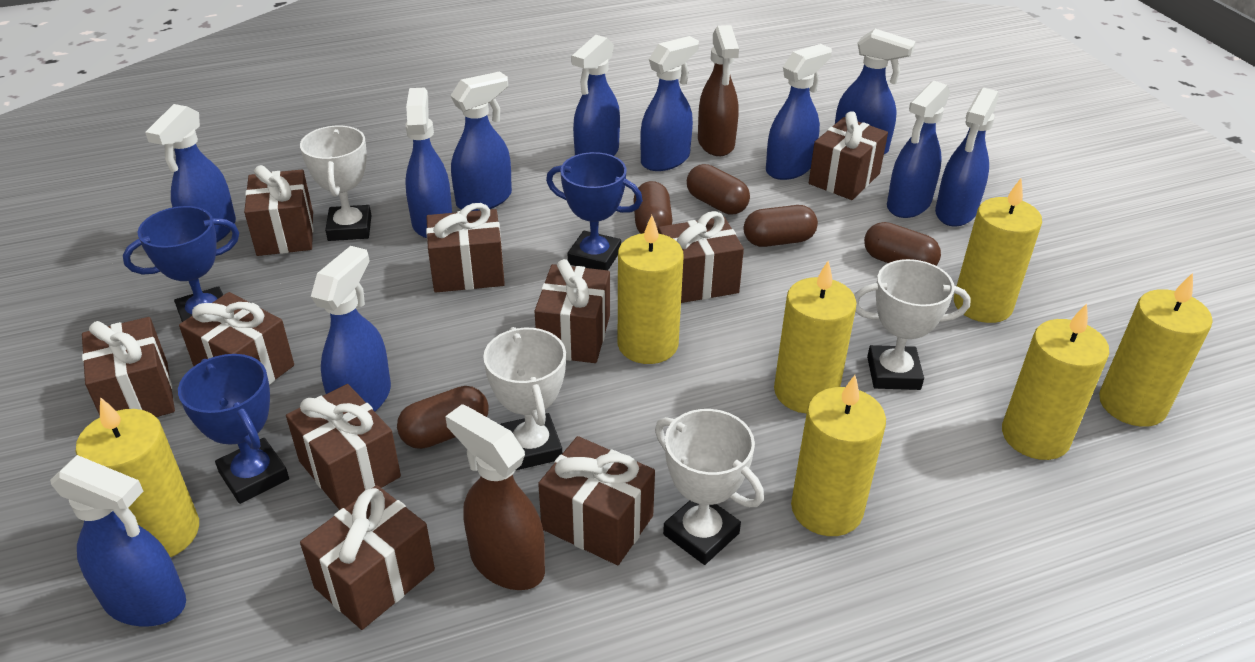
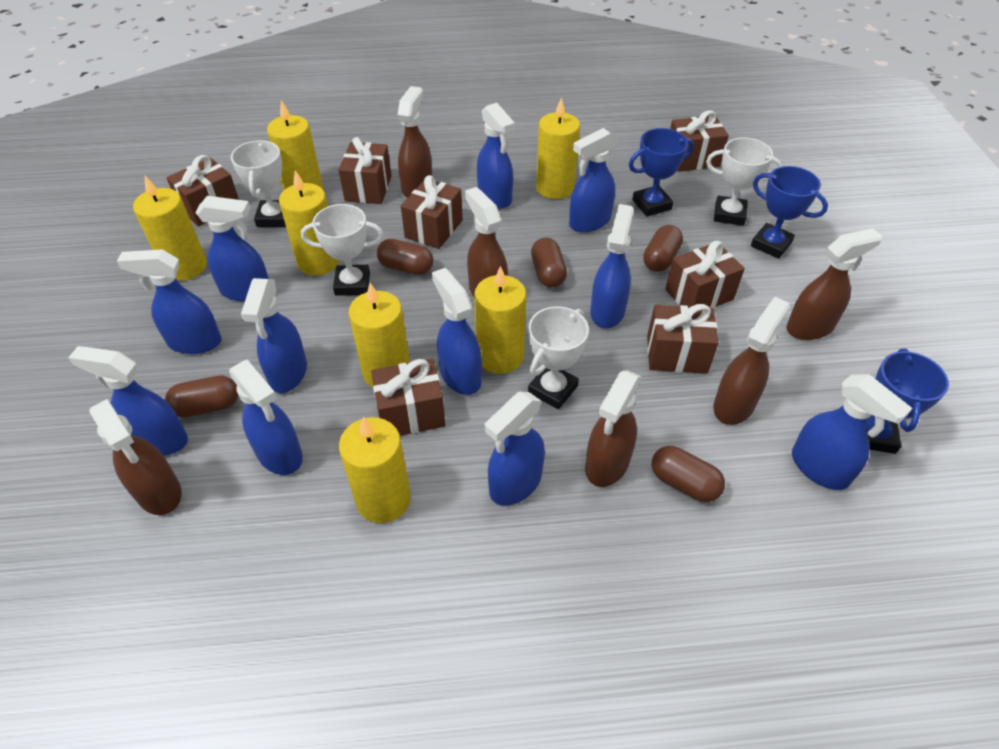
brown gift: [82,317,175,417] [179,292,294,385] [244,165,313,256] [286,384,401,510] [300,485,435,630] [426,203,505,293] [535,259,610,363] [538,436,655,565] [658,211,744,303] [809,111,888,200] = 10 -> [166,155,239,227] [339,137,392,204] [371,359,446,436] [401,175,463,249] [647,304,719,374] [665,241,745,308] [670,110,729,172] = 7
brown spray bottle: [445,404,545,590] [698,25,739,156] = 2 -> [89,399,182,515] [398,86,432,198] [465,187,508,296] [585,370,641,487] [713,297,790,425] [787,228,883,340] = 6

